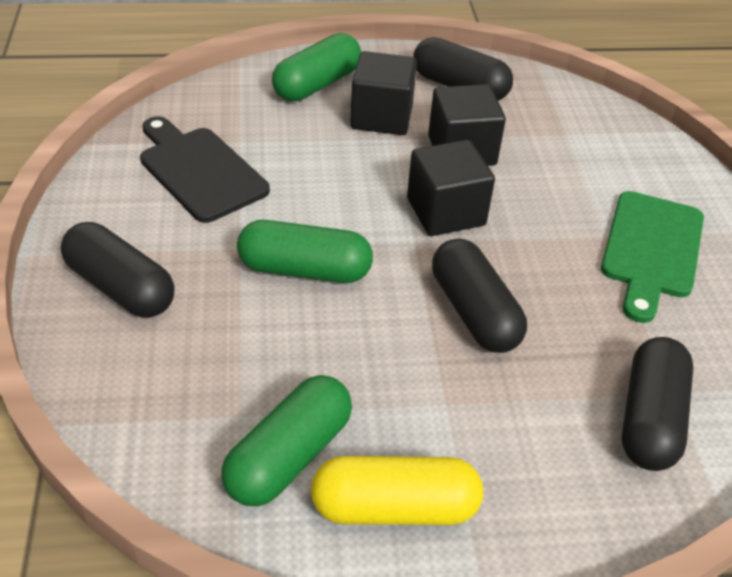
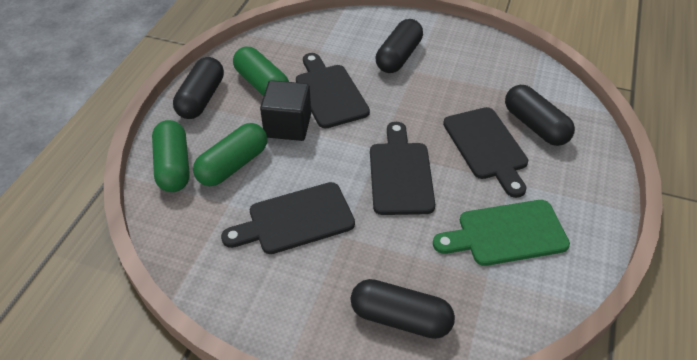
black cube: [350,51,417,135] [407,140,495,236] [428,84,506,166] = 3 -> [260,80,311,141] = 1
black cutting board: [140,116,270,223] = 1 -> [221,182,355,254] [296,53,370,129] [370,122,435,215] [443,107,528,198] = 4
yellow capsule: [311,456,483,525] = 1 -> none = 0

